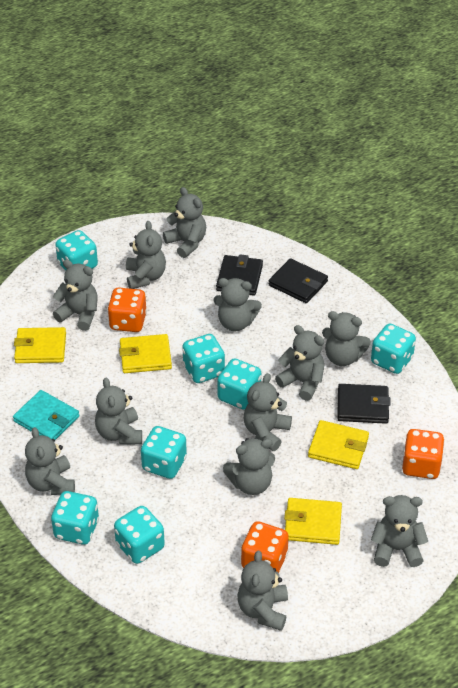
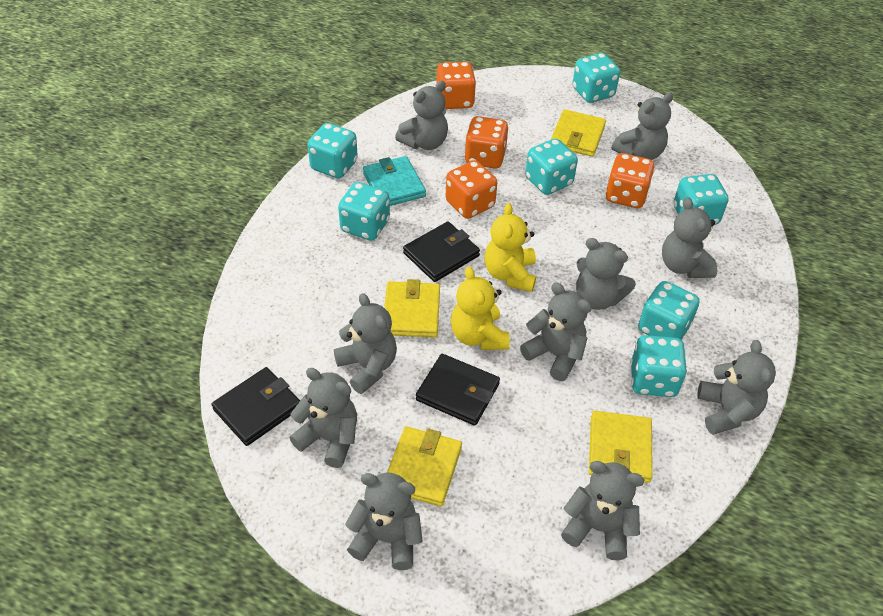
grey teddy bear: [25,427,75,495] [53,260,98,331] [95,378,142,445] [126,221,166,289] [163,187,206,258] [213,278,262,331] [223,438,275,495] [238,551,288,631] [244,373,292,451] [275,325,324,401] [322,311,371,366] [371,495,428,567] = 12 -> [290,368,357,468] [334,293,397,394] [345,473,423,570] [395,81,448,150] [520,283,592,381] [561,461,644,560] [576,238,636,310] [612,92,673,160] [662,197,717,278] [697,340,776,435] = 10
orange dice: [107,288,147,332] [241,521,289,573] [402,429,445,479] = 3 -> [436,62,476,109] [446,160,497,219] [464,116,508,168] [605,153,655,208] = 4
yellow teddy bear: none = 0 -> [451,266,509,350] [484,203,536,292] = 2

